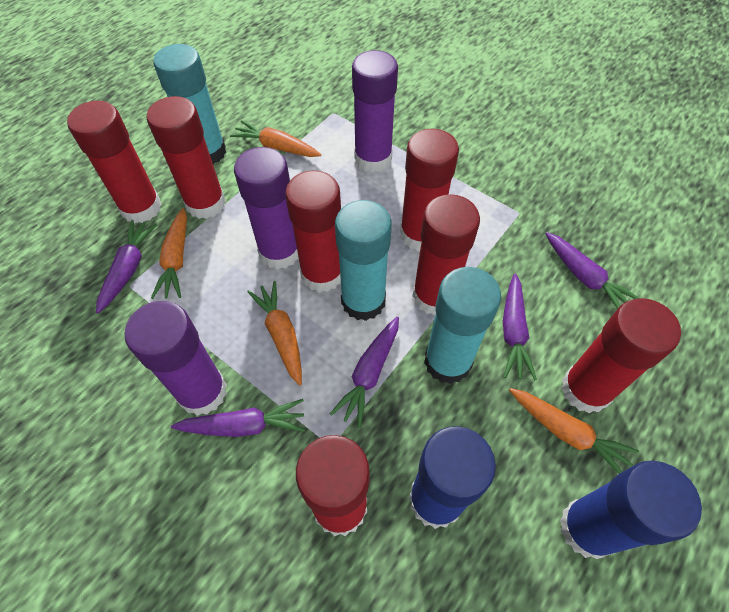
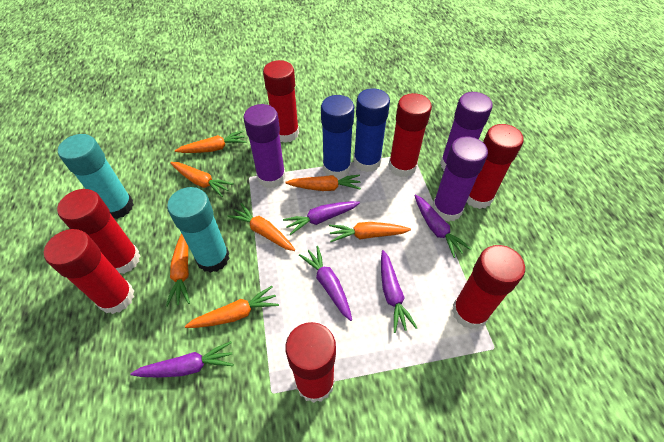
orange carrot: [151,208,187,299] [230,120,321,157] [247,281,302,386] [509,388,639,474] = 4 -> [166,233,190,307] [170,162,234,197] [175,130,246,153] [185,286,279,328] [228,203,295,251] [285,174,361,191] [329,222,411,242] = 7
turquoise glue stick: [153,44,226,164] [335,200,392,321] [424,267,501,384] = 3 -> [58,134,134,219] [167,187,230,273] = 2

